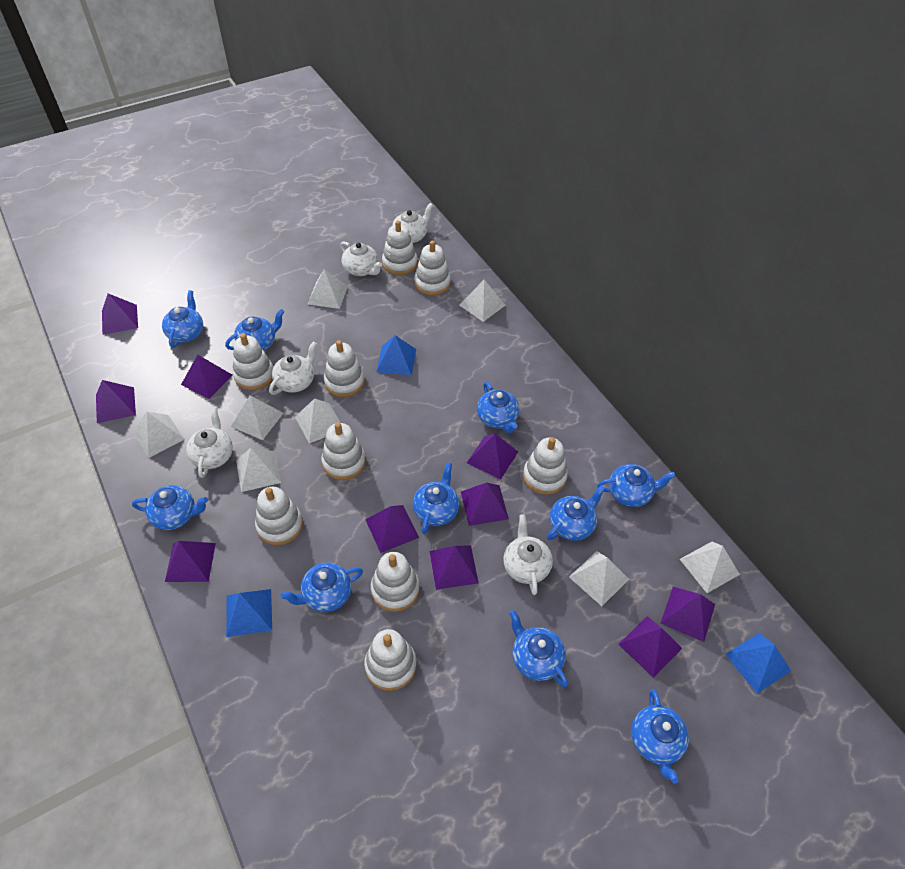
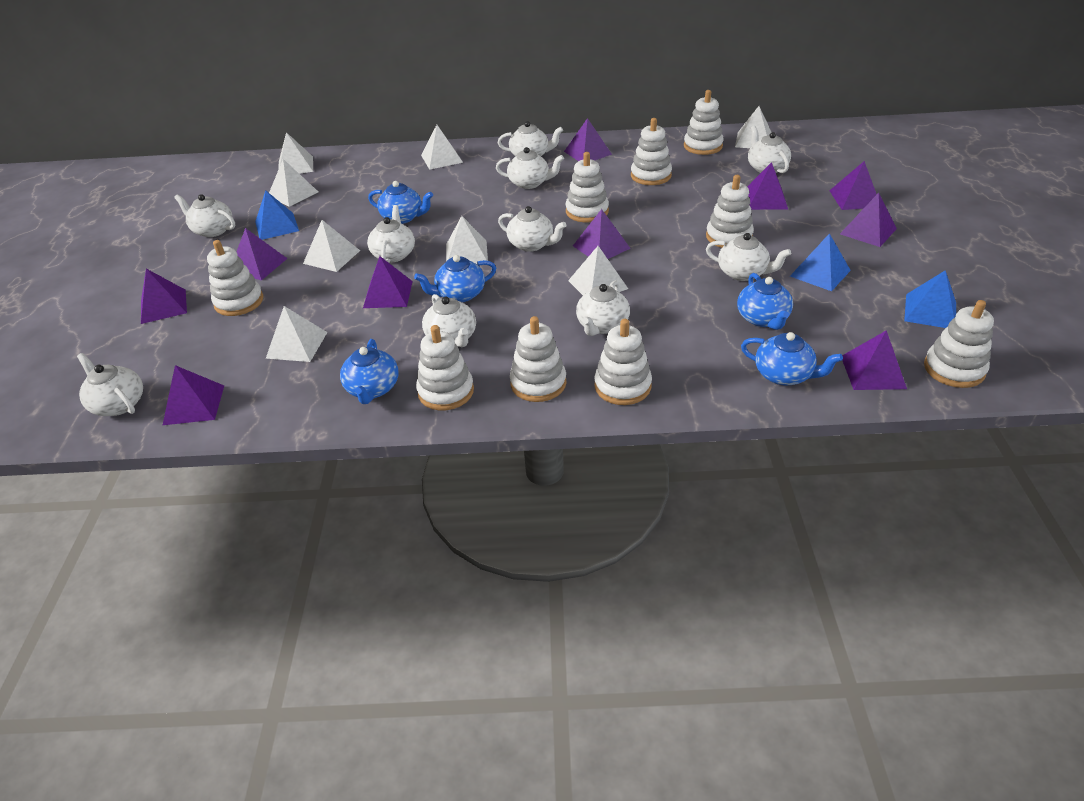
blue teapot: [132,485,208,530] [162,290,203,348] [225,309,284,350] [280,562,363,612] [413,462,459,534] [477,382,520,433] [509,610,568,687] [547,485,605,541] [597,464,676,507] [631,689,689,784] = 10 -> [340,339,399,404] [368,181,433,224] [414,255,496,302] [737,273,793,330] [741,332,843,386] = 5
white teapot: [186,408,233,478] [269,341,317,395] [340,241,382,276] [392,203,433,243] [503,514,553,595] = 5 -> [77,353,143,416] [174,194,235,237] [367,205,415,263] [422,294,476,347] [496,147,564,189] [498,121,563,156] [498,206,566,252] [576,280,630,336] [706,233,791,281] [748,126,791,173] = 10

